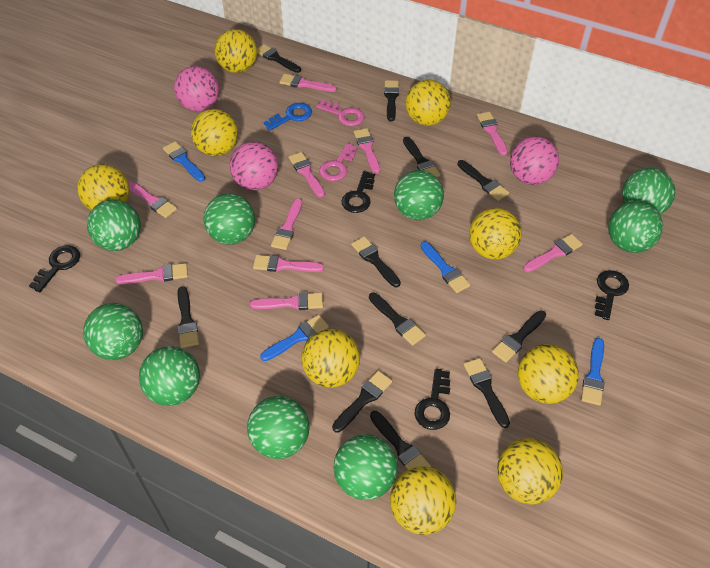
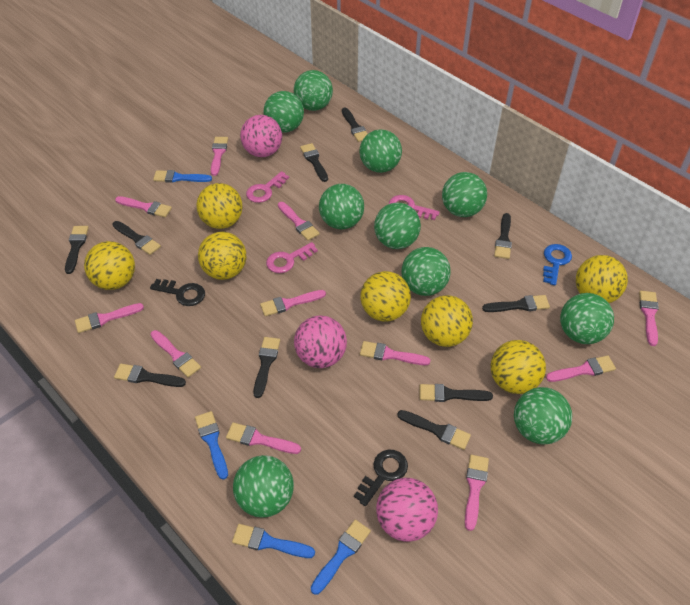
black brush: [178,286,199,348] [257,44,301,73] [332,371,392,432] [351,236,401,287] [369,293,426,346] [370,411,431,470] [384,80,399,121] [403,137,440,177] [457,160,509,201] [464,358,510,428] [492,310,546,363] = 11 -> [65,226,89,274] [112,221,161,255] [114,364,186,387] [253,337,280,398] [300,143,328,182] [342,108,368,142] [398,410,471,450] [420,384,493,402] [482,295,550,312] [494,213,512,259] = 10
black key: [29,245,80,292] [341,171,375,213] [414,368,450,430] [595,270,629,320] = 4 -> [150,279,205,306] [354,450,408,506] = 2
green ball: [83,303,143,360] [87,199,141,251] [139,346,200,406] [204,193,255,245] [247,396,309,459] [334,434,398,500] [394,170,444,220] [608,201,663,253] [622,168,675,214] = 9 -> [233,455,294,518] [263,91,304,132] [294,70,333,111] [319,184,364,229] [359,129,402,173] [374,203,421,249] [401,247,451,296] [442,172,487,217] [514,387,572,445] [560,293,614,344] = 10
pink brush: [115,263,188,284] [128,181,177,218] [250,292,323,310] [253,255,324,272] [271,198,302,250] [279,74,337,92] [289,152,325,197] [354,128,380,174] [477,112,508,156] [524,234,583,272] = 10 -> [75,303,144,333] [115,196,172,217] [151,330,201,377] [211,137,228,176] [226,422,301,454] [260,290,326,316] [278,202,320,241] [360,341,430,365] [465,455,489,531] [546,355,616,382] [639,291,659,346] = 11
pink key: [316,100,365,126] [319,143,358,181] = 2 -> [246,171,289,203] [266,242,318,273] [389,195,440,220] = 3
yellow ball: [77,164,130,210] [191,109,238,156] [214,29,257,73] [301,329,360,388] [390,466,456,535] [406,80,451,126] [469,208,522,260] [497,438,563,505] [518,344,579,404] = 9 -> [84,241,135,290] [196,183,243,229] [198,232,246,280] [360,271,411,321] [421,295,473,347] [491,340,546,394] [576,255,628,303] = 7

